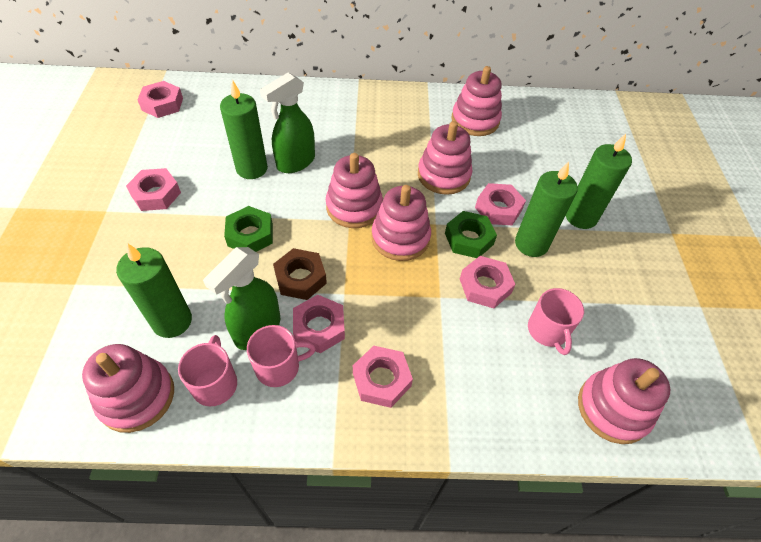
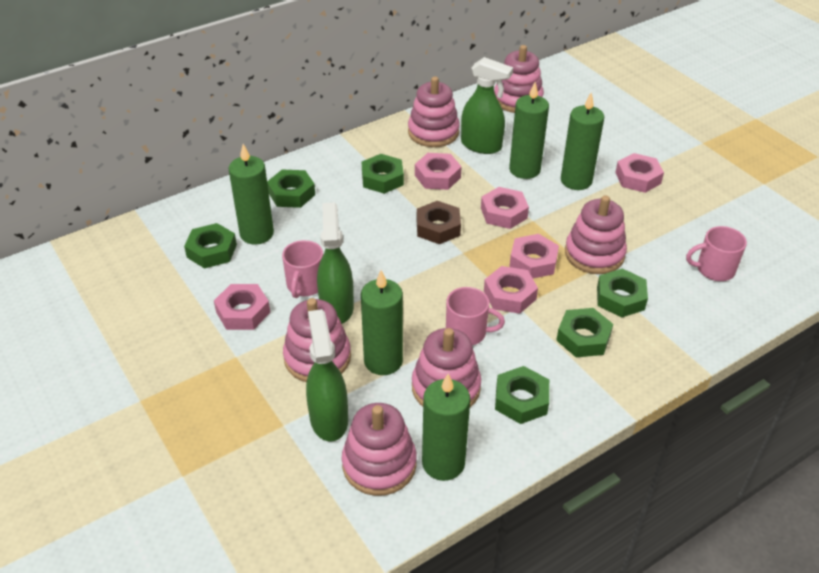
green candle: [116,243,192,338] [220,80,268,179] [515,162,578,257] [566,134,632,229] = 4 -> [229,144,274,245] [361,270,403,375] [422,374,470,481] [509,82,549,179] [561,92,604,190] = 5
green nut: [224,206,273,252] [445,211,497,258] = 2 -> [184,223,237,269] [267,169,315,208] [362,154,404,194] [495,366,549,424] [556,308,613,357] [597,268,648,318] = 6
green spray bottle: [203,247,280,350] [260,72,315,173] = 2 -> [306,309,348,441] [317,202,354,324] [461,57,513,154] = 3

